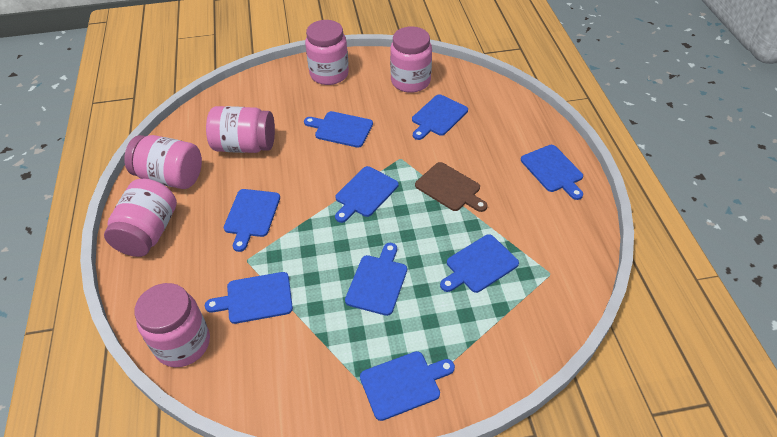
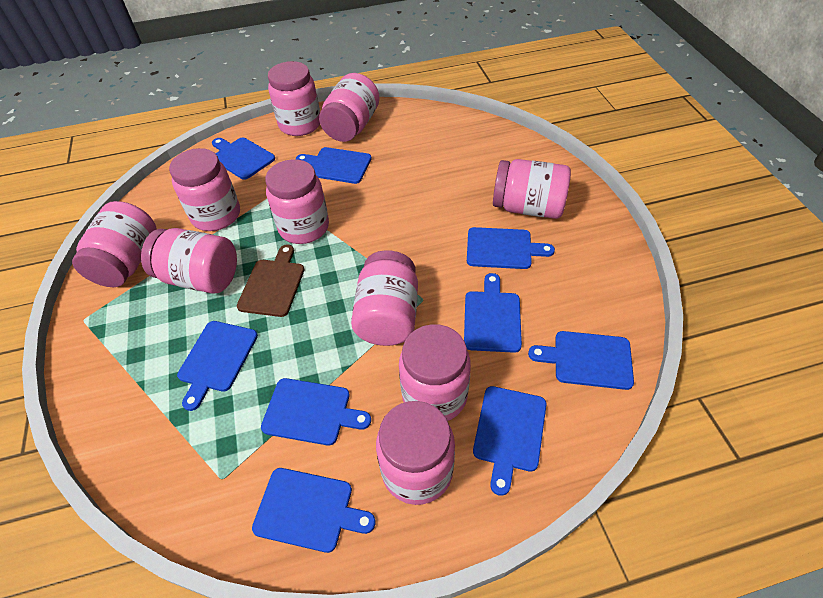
pink jar: [104,179,177,257] [124,135,202,189] [134,283,210,367] [206,106,275,153] [305,20,349,85] [390,26,432,93] = 6 -> [72,201,157,287] [141,228,237,293] [169,148,240,231] [265,159,329,244] [268,61,320,136] [319,73,380,142] [351,250,418,346] [376,401,455,505] [399,324,471,421] [493,159,571,219] = 10

